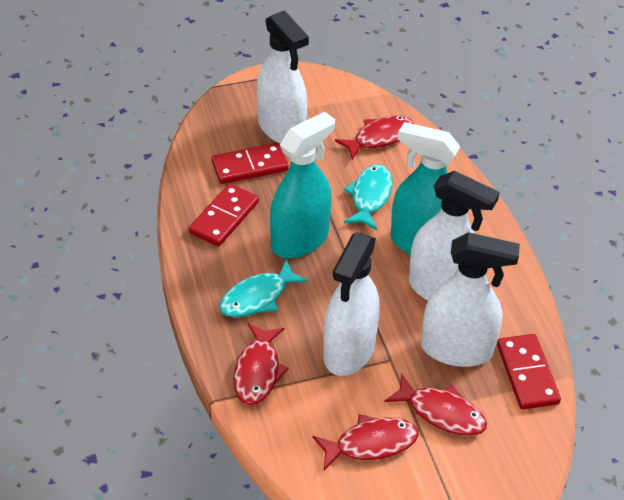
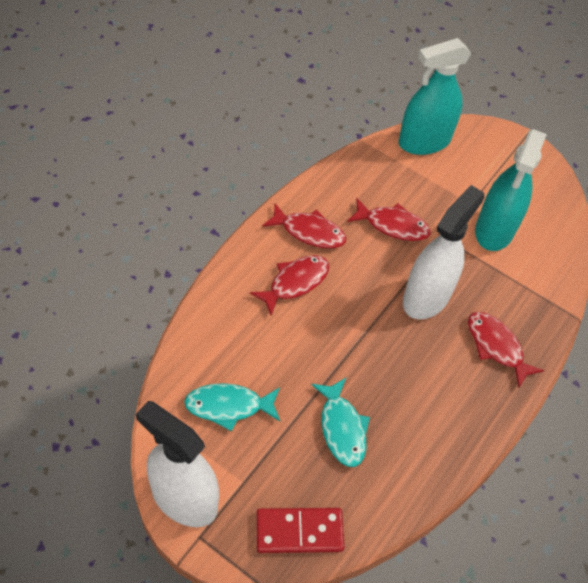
red domino: [189,184,259,247] [211,143,289,184] [497,334,561,410] = 3 -> [256,508,344,553] = 1
white spray bottle: [257,10,309,143] [323,233,380,376] [409,171,500,300] [421,232,520,367] = 4 -> [136,401,219,527] [403,185,484,319] = 2

